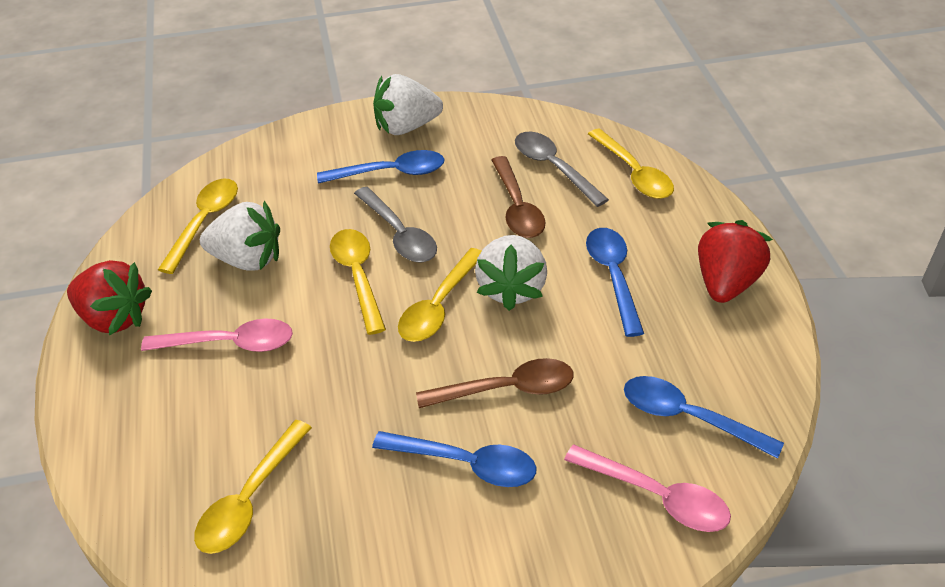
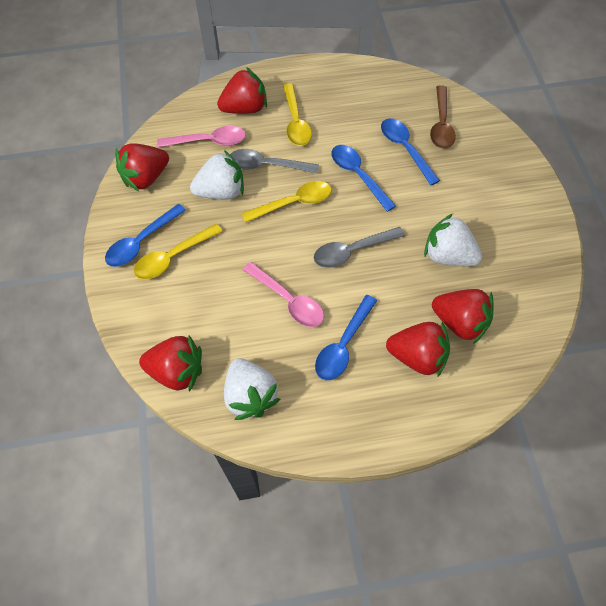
brown spoon: [416,358,574,408] [491,156,546,238] = 2 -> [430,85,456,149] = 1
red strawberry: [67,260,152,336] [698,220,773,303] = 2 -> [115,143,169,191] [139,335,202,392] [217,67,267,114] [386,322,450,378] [432,289,494,344] = 5
yellow spoon: [158,179,238,274] [194,420,312,554] [330,229,386,335] [398,248,481,342] [588,128,674,199] = 5 -> [134,223,223,279] [241,181,332,223] [283,83,312,146] = 3

